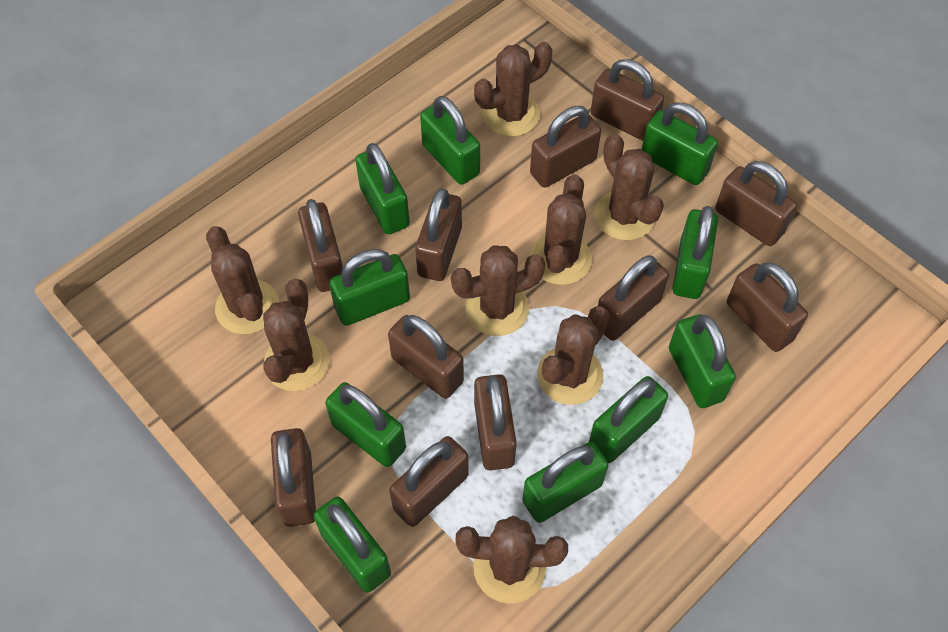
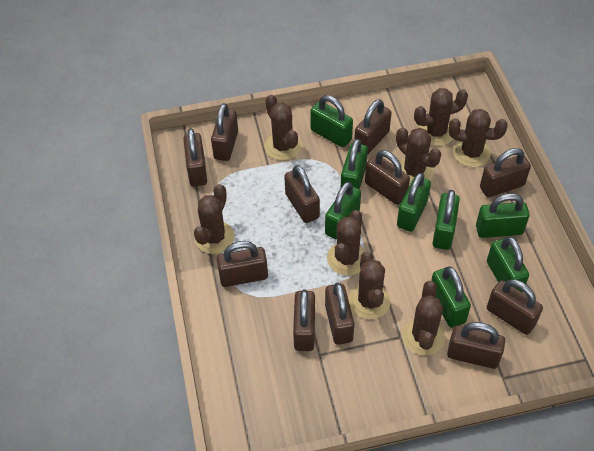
green padlock: [313,497,391,593] [325,382,406,467] [329,249,410,326] [355,143,410,234] [420,96,480,185] [522,442,609,523] [589,376,668,463] [641,103,718,185] [669,314,736,408] [672,206,718,299] = 10 -> [310,95,353,147] [325,182,361,240] [341,139,368,189] [397,173,431,232] [431,266,471,328] [433,190,460,250] [476,193,530,238] [487,236,529,292] = 8

